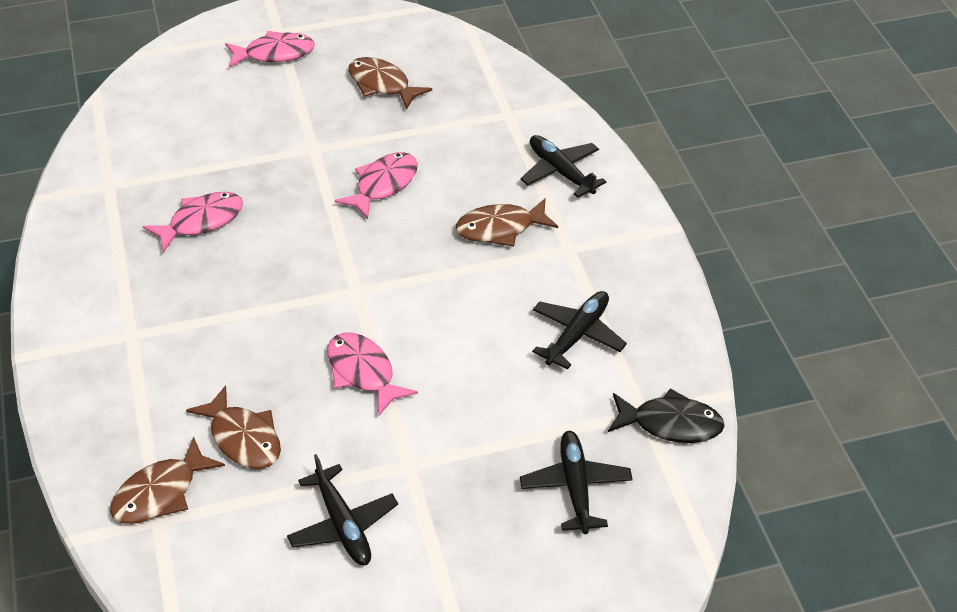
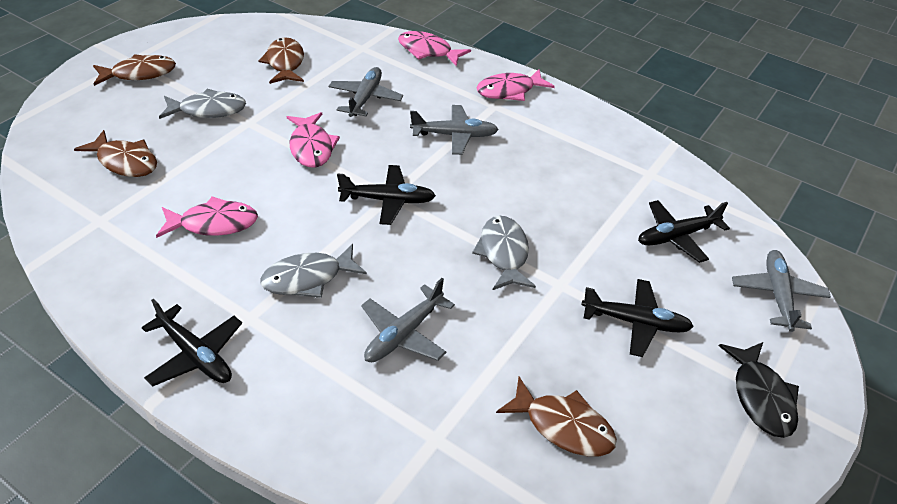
grey fish: none = 0 -> [159,89,246,119] [260,244,367,298] [472,215,536,290] = 3
grey plane: none = 0 -> [328,67,403,117] [361,278,455,362] [410,105,499,155] [732,250,831,332] = 4

